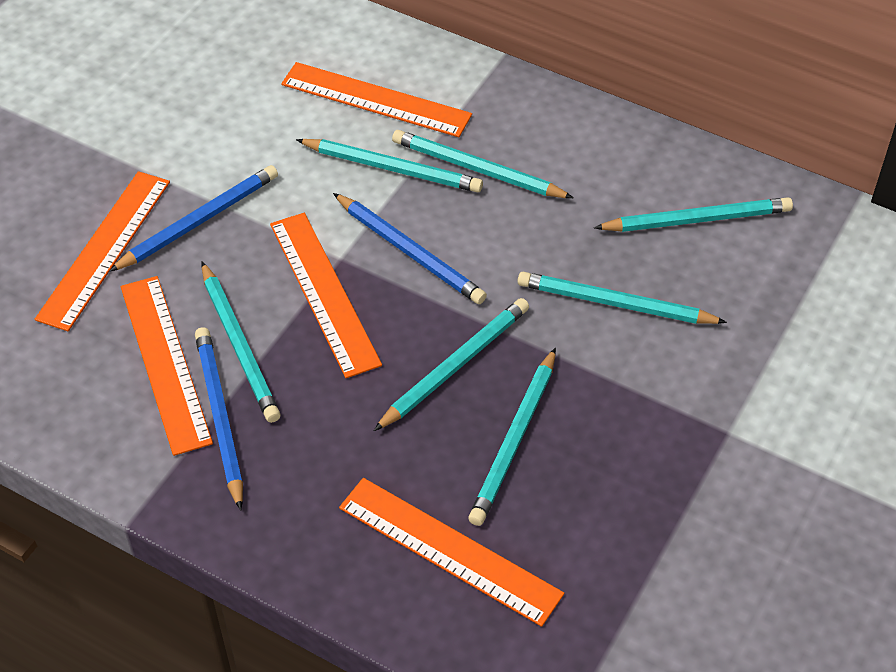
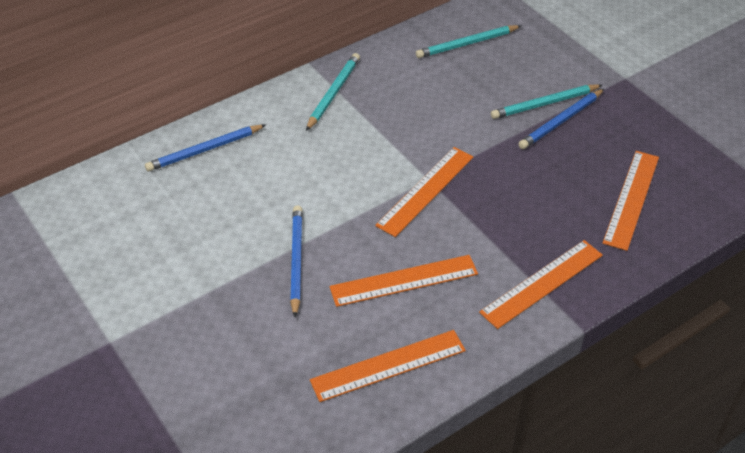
turquoise pencil: [202,262,280,423] [296,139,483,192] [374,298,529,431] [392,130,574,198] [468,348,556,526] [517,272,727,324] [594,197,793,232] = 7 -> [306,53,360,131] [416,25,521,58] [491,84,602,119] = 3

